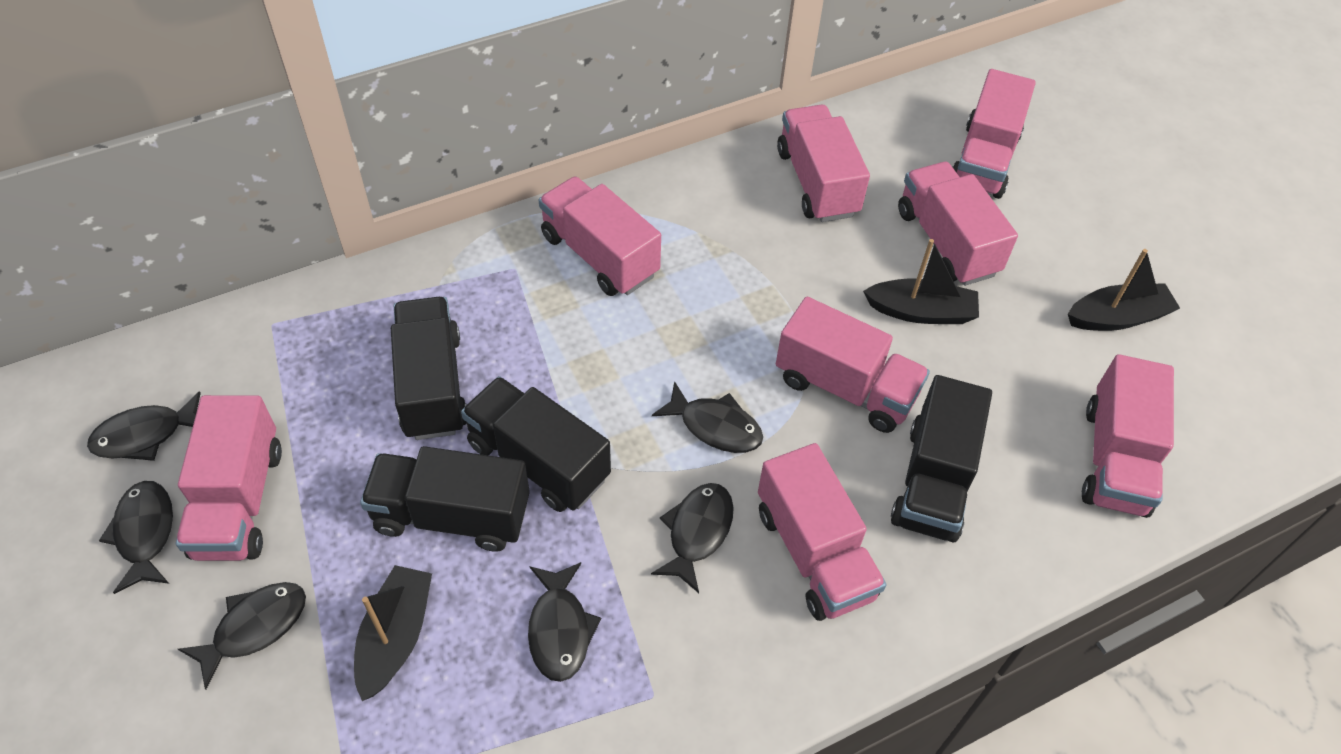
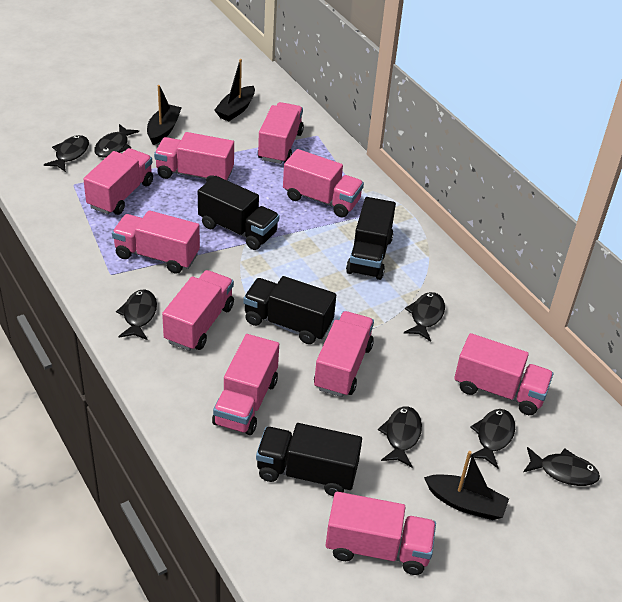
black fish: [87,391,201,461] [99,481,173,594] [178,582,306,690] [528,562,601,682] [651,483,734,593] [652,381,763,453] = 6 -> [44,135,89,172] [94,124,139,158] [116,289,157,340] [378,406,422,467] [404,292,445,341] [470,409,515,468] [523,447,600,486] = 7
pink truck: [176,395,282,561] [539,176,661,296] [758,443,886,621] [776,297,930,433] [777,104,870,222] [898,162,1018,286] [952,69,1036,199] [1082,354,1174,518] = 8 -> [83,148,153,215] [112,210,200,274] [154,132,234,183] [162,270,234,351] [212,334,279,435] [258,102,304,164] [283,149,364,217] [314,311,374,397] [326,492,436,575] [454,333,554,415] = 10

